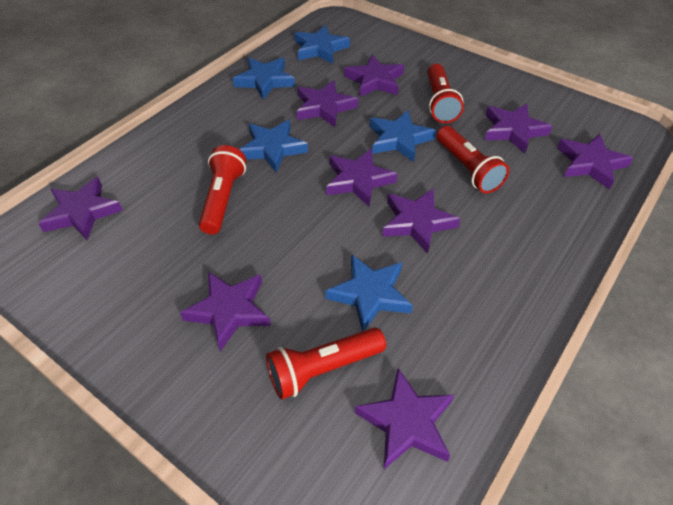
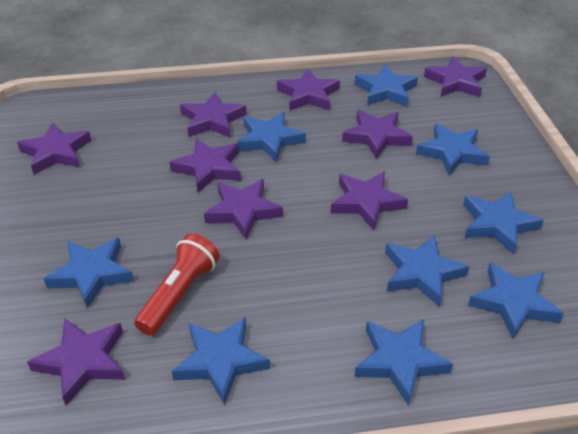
blue star: [233,57,295,100] [239,120,308,173] [294,25,350,64] [325,254,413,331] [370,110,436,162] = 5 -> [44,237,134,309] [172,317,270,405] [237,112,306,162] [355,64,418,106] [355,319,453,406] [385,235,469,307] [416,123,490,175] [463,191,544,254] [468,262,564,339] = 9
red flashlight: [199,145,246,235] [266,328,386,400] [427,64,464,123] [437,126,509,193] = 4 -> [134,233,219,335] = 1

